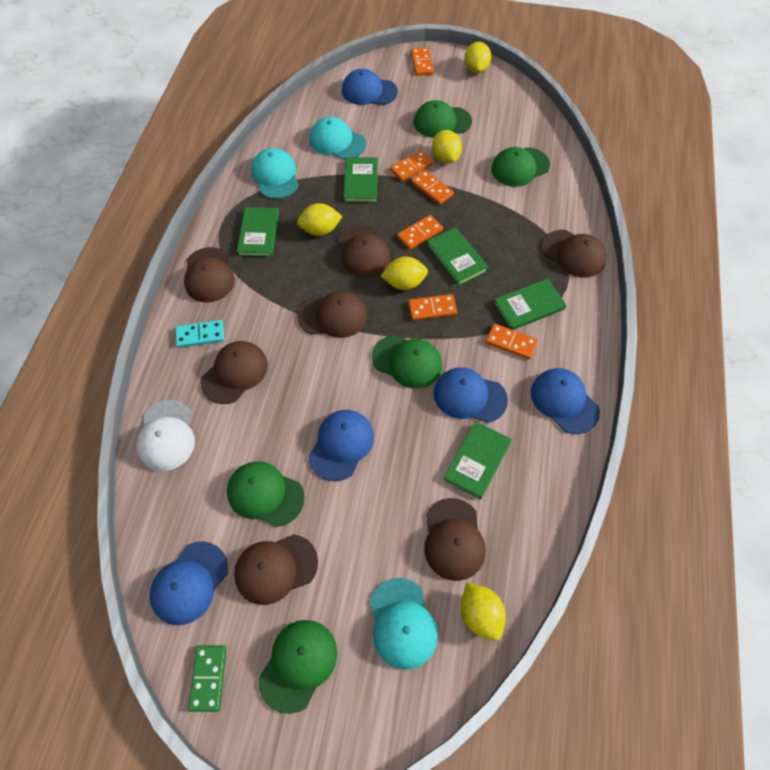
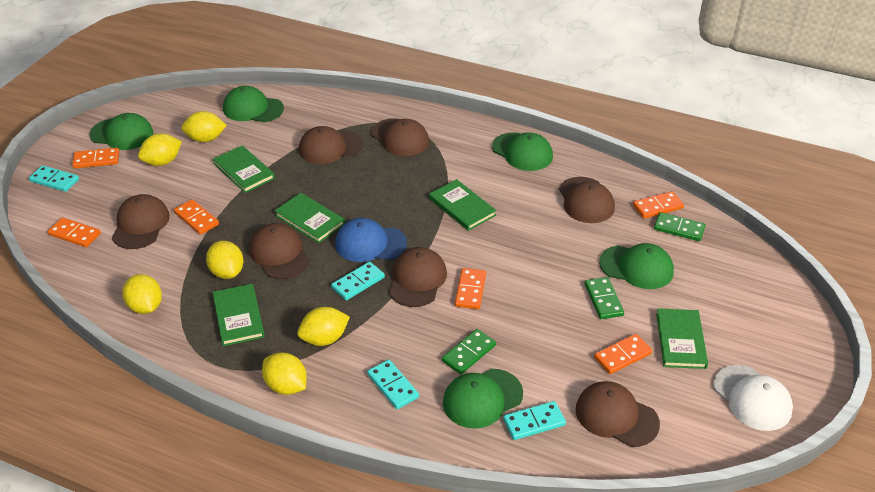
blue cap: [149,541,228,625] [309,410,374,481] [342,69,398,105] [434,367,508,423] [531,368,600,434] = 5 -> [335,218,407,262] = 1
green domino: [188,645,226,712] = 1 -> [442,329,496,374] [585,277,624,319] [654,212,706,241] = 3
turquoise cap: [251,148,299,199] [309,117,366,160] [370,578,438,670] = 3 -> none = 0
turquoise domino: [175,320,224,348] = 1 -> [29,165,79,192] [331,262,385,300] [367,360,419,409] [503,401,566,440] = 4
yellow lemon: [297,203,342,236] [381,257,428,290] [432,130,462,164] [461,582,506,641] [464,42,491,73] = 5 -> [122,274,162,314] [138,133,182,166] [181,111,227,142] [206,241,243,279] [262,353,307,395] [297,307,350,346] = 6

